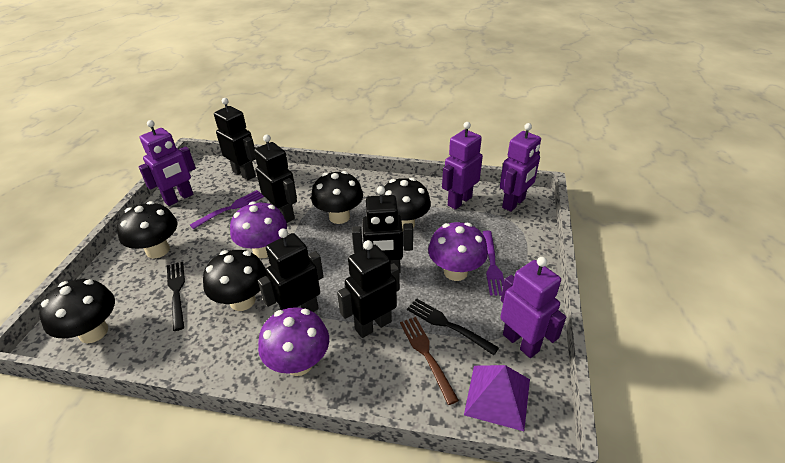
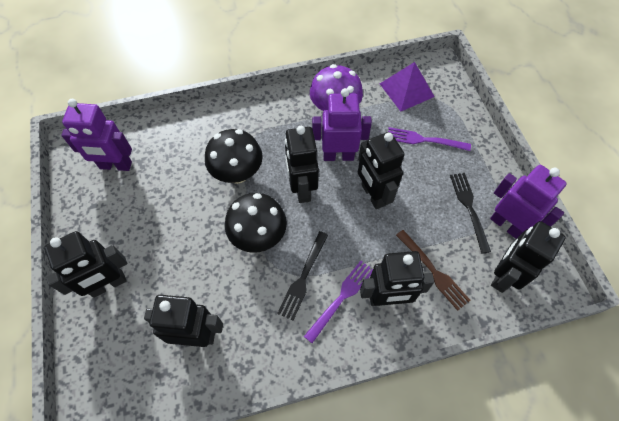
black mushroom: [39,279,115,343] [117,201,178,259] [203,250,267,311] [311,171,363,224] [379,178,431,229] = 5 -> [205,129,263,184] [225,193,287,253] = 2
black robot: [214,98,256,180] [254,134,297,223] [258,228,324,312] [337,240,400,338] [352,186,413,271] = 5 -> [45,231,127,298] [144,295,223,347] [285,126,319,203] [358,132,405,209] [360,251,434,306] [491,221,566,293] = 6
purple mushroom: [230,202,287,258] [258,307,329,376] [428,222,488,281] = 3 -> [310,64,363,111] = 1
purple robot: [139,120,196,206] [442,122,483,210] [500,123,541,212] [500,257,566,358] = 4 -> [61,99,132,171] [312,88,372,161] [490,165,567,239] = 3

